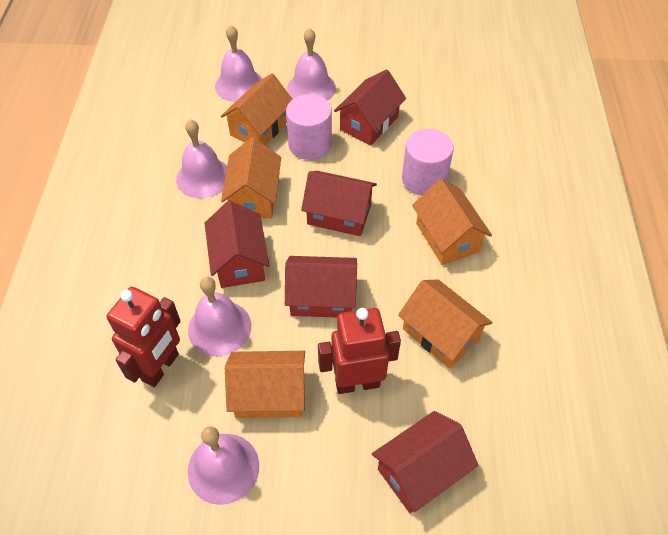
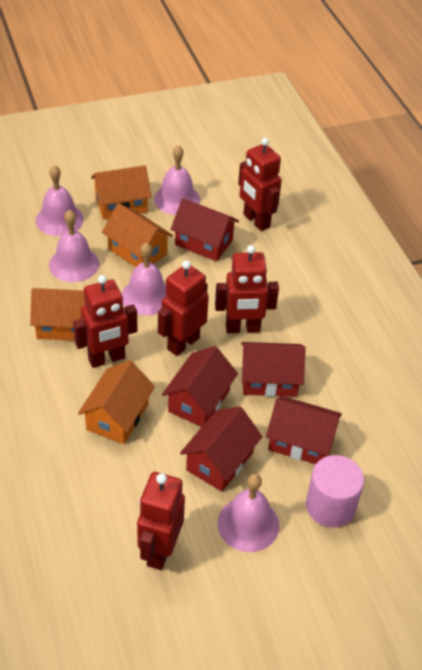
orange house: [221,73,292,145] [221,138,281,218] [225,351,305,418] [398,279,492,369] [412,179,492,265] = 5 -> [30,288,86,341] [78,360,155,444] [91,165,152,219] [102,203,173,267] = 4
pink cylinder: [286,94,332,160] [402,129,454,196] = 2 -> [306,455,364,528] = 1
red robot: [107,287,181,387] [318,308,401,394] = 2 -> [73,275,138,368] [137,472,185,570] [158,260,209,356] [215,245,279,333] [238,138,282,231] = 5

